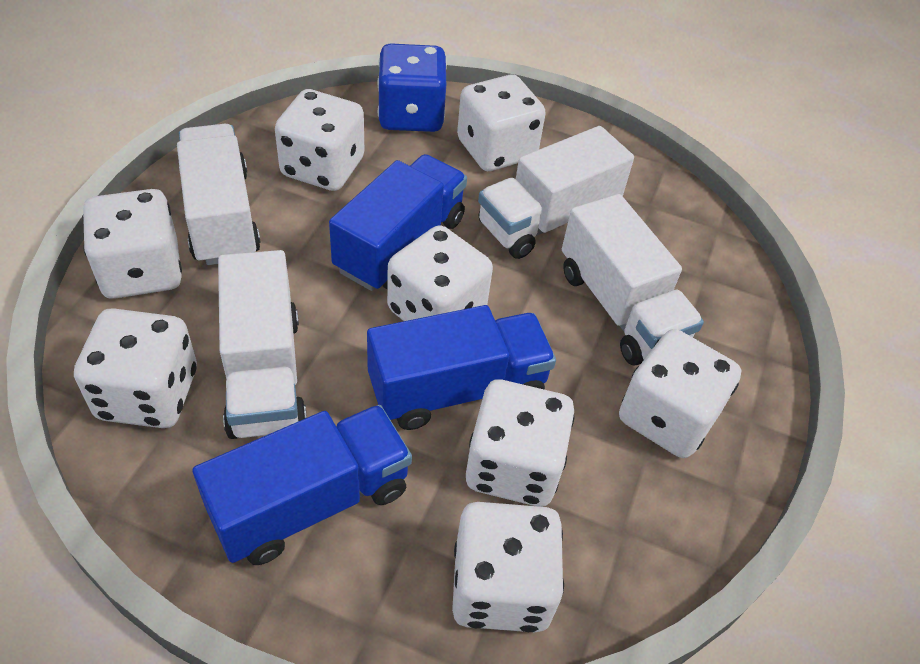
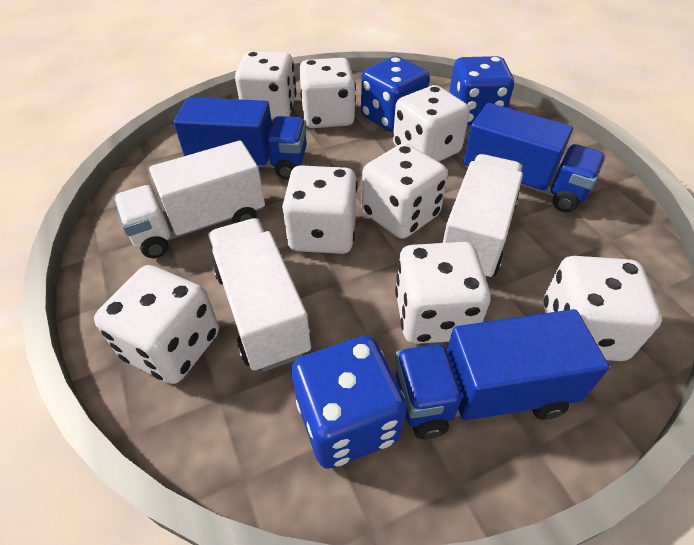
blue dice: [377,43,447,132] = 1 -> [292,336,407,469] [361,56,430,132] [449,56,514,125] = 3
white truck: [177,124,261,265] [218,250,307,439] [478,126,634,259] [562,194,704,365] = 4 -> [114,140,265,258] [208,218,311,372] [440,154,523,277] = 3

